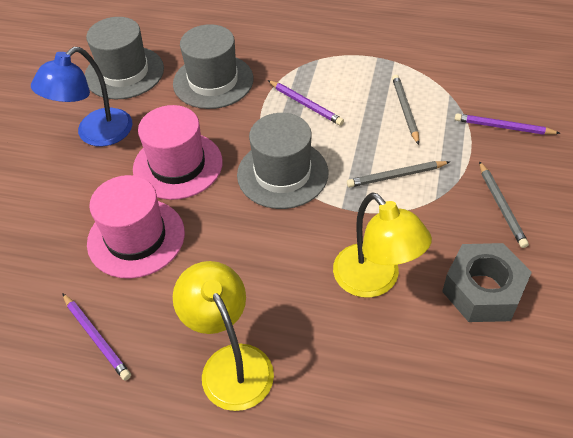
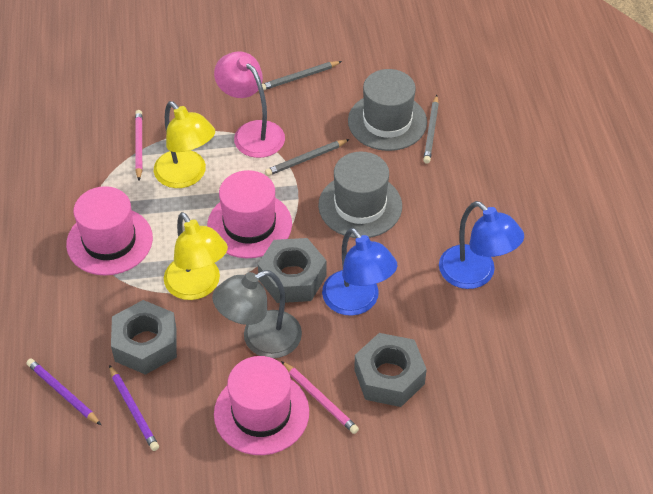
blue lamp: [31,47,132,146] = 1 -> [322,228,397,316] [439,201,524,289] = 2
grey hat: [85,17,164,99] [173,24,253,109] [237,113,328,209] = 3 -> [318,152,402,238] [348,69,427,151] = 2
grey lamp: none = 0 -> [212,270,302,358] = 1
grey nut: [442,243,532,322] = 1 -> [111,300,177,375] [258,238,326,303] [354,333,427,407] = 3
pink hat: [87,175,185,279] [133,105,223,200] = 2 -> [66,186,153,276] [207,170,292,258] [214,356,309,455] = 3
pink lamp: none = 0 -> [214,51,285,158] = 1
pink pencil: none = 0 -> [135,110,142,180] [281,361,359,434] = 2
purple pencil: [62,293,131,380] [268,80,344,125] [455,113,561,135] = 3 -> [26,359,101,425] [109,365,159,451] = 2

